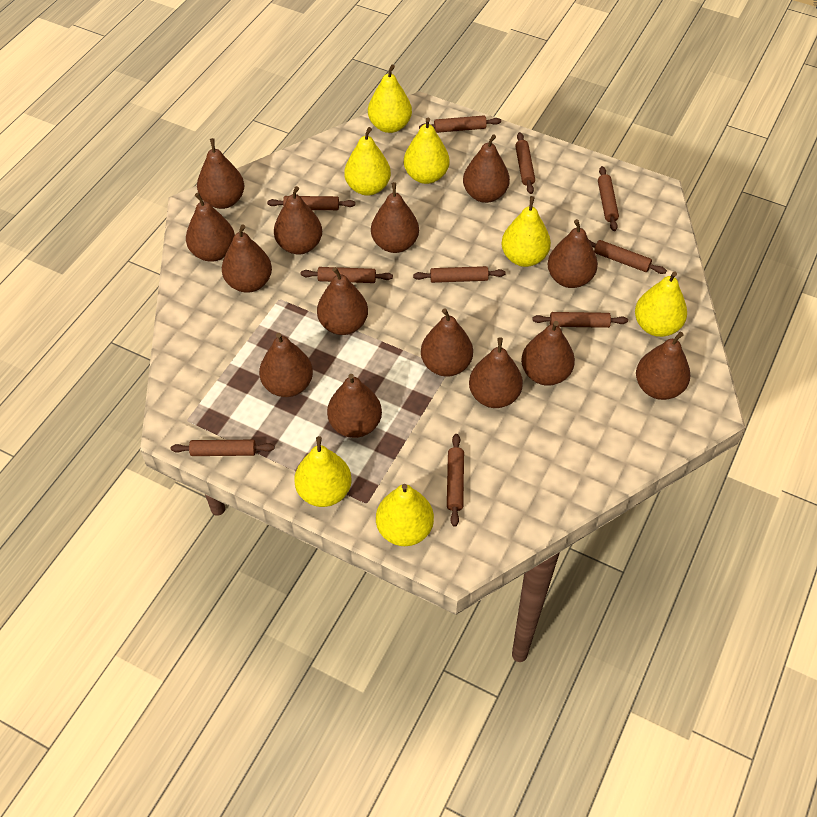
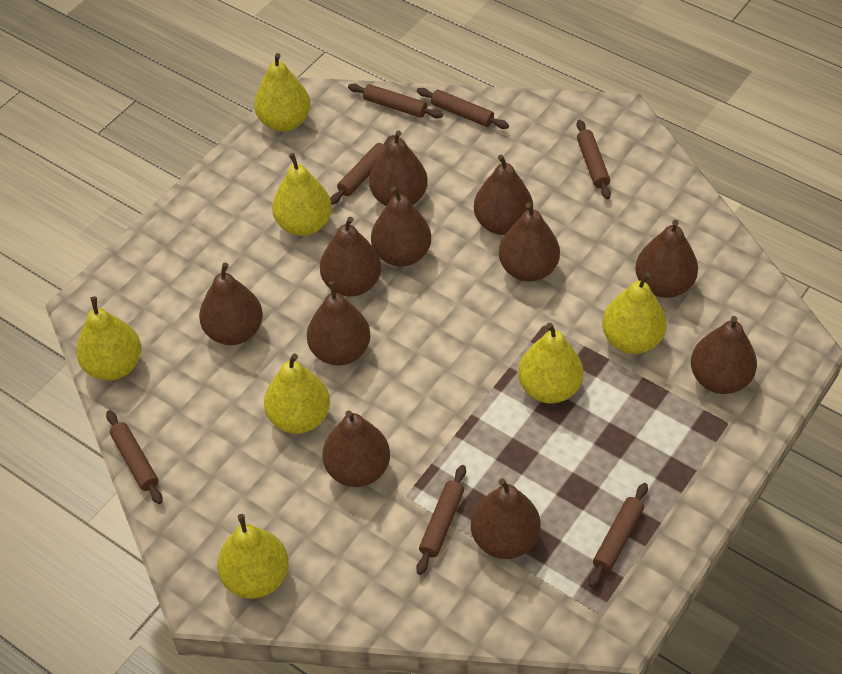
brown pear: [186,193,235,262] [197,138,244,209] [222,225,272,293] [259,333,313,397] [274,186,322,255] [317,267,368,335] [327,374,382,438] [371,182,419,253] [421,309,473,377] [463,134,510,203] [469,337,523,408] [521,321,575,386] [548,219,598,288] [636,332,691,400] = 14 -> [199,263,263,345] [307,281,371,365] [320,217,381,296] [323,410,390,487] [369,131,428,206] [371,186,431,267] [471,478,541,559] [474,155,533,235] [499,202,560,282] [635,220,698,298] [691,316,757,394] = 11
brown rolling pin: [171,440,274,456] [267,196,355,210] [301,267,393,283] [413,266,505,283] [419,116,501,133] [447,434,464,527] [515,132,535,194] [532,312,628,328] [589,240,667,274] [598,166,619,231] = 10 -> [106,410,163,504] [330,135,395,205] [348,83,443,118] [416,465,466,575] [417,88,509,129] [577,120,611,199] [589,483,648,588] = 7

